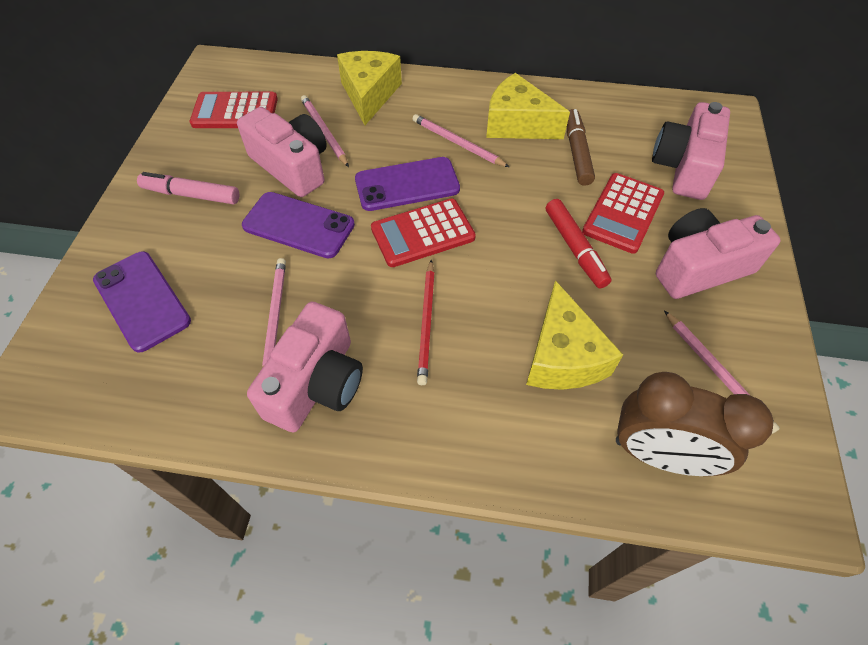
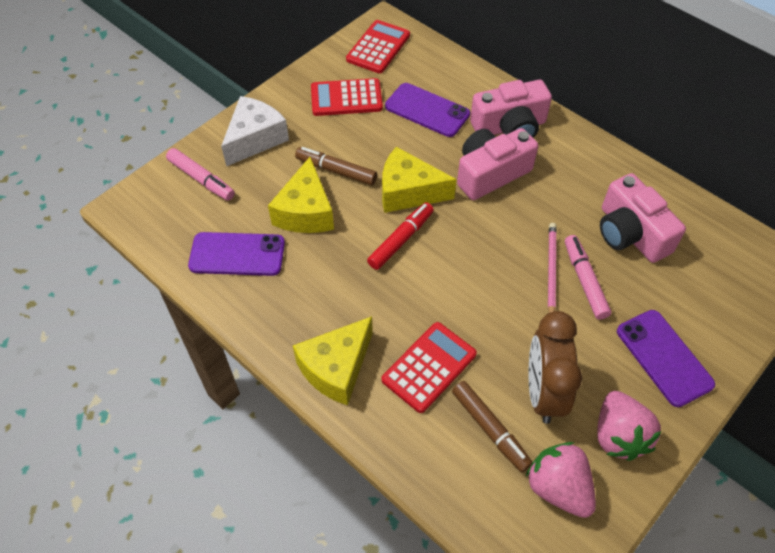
brown marker: [567,109,595,186] = 1 -> [295,147,377,185] [452,381,533,472] = 2
pink camera: [237,107,327,197] [247,302,363,433] [652,102,730,200] [656,208,780,299] = 4 -> [457,128,538,200] [470,80,552,138] [600,173,686,263] = 3
pink marker: [137,172,239,204] = 1 -> [166,148,235,201] [565,235,611,320] = 2
pink pencil: [262,258,286,368] [301,95,349,167] [413,114,509,167] [664,311,780,434] = 4 -> [548,223,557,313] = 1
pink strawberry: none = 0 -> [526,442,596,518] [597,391,662,461] = 2
red pencil: [417,260,435,385] = 1 -> none = 0
white cheese: none = 0 -> [221,96,289,167] = 1

